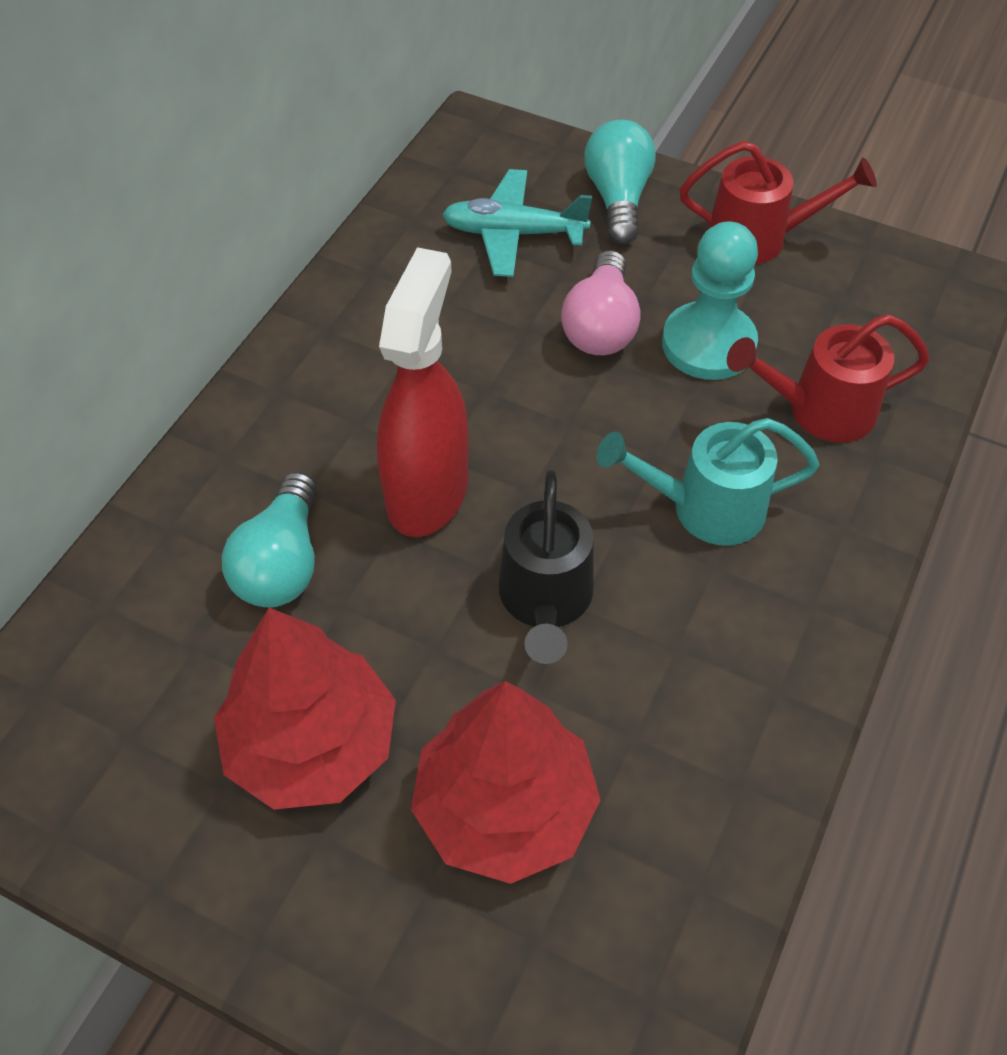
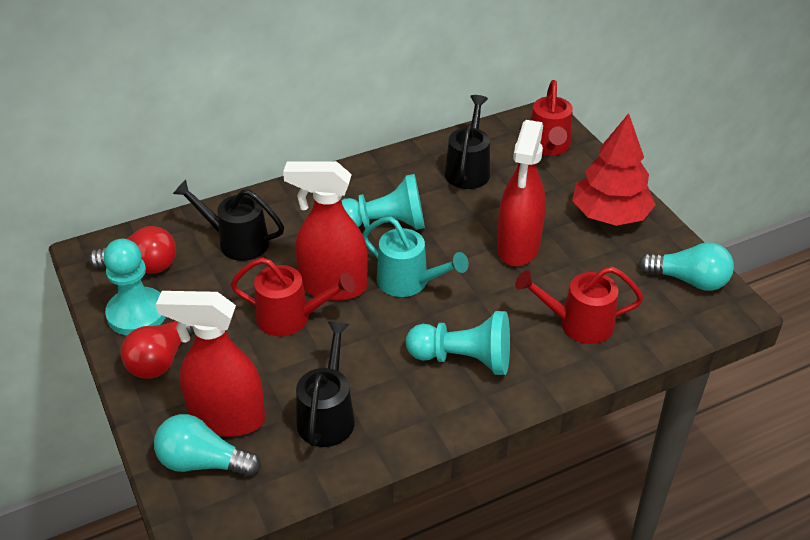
black watering can: [499,470,594,664] = 1 -> [173,179,284,261] [296,321,355,447] [445,95,490,189] = 3
pink light bulb: [561,250,641,355] = 1 -> none = 0
red light bulb: none = 0 -> [88,226,176,274] [121,320,194,379] = 2
red spray bottle: [377,247,469,537] = 1 -> [156,291,265,437] [283,161,368,301] [497,120,546,267] = 3
red tree: [214,608,396,810] [411,681,601,884] = 2 -> [572,113,656,226] = 1
red watering can: [680,141,877,264] [727,314,930,443] = 2 -> [230,257,355,336] [515,266,644,344] [531,80,573,156] = 3
turquoise pawn: [662,221,758,380] = 1 -> [103,239,166,336] [341,174,425,230] [406,311,510,375] = 3
turquoise plane: [442,169,592,277] = 1 -> none = 0

